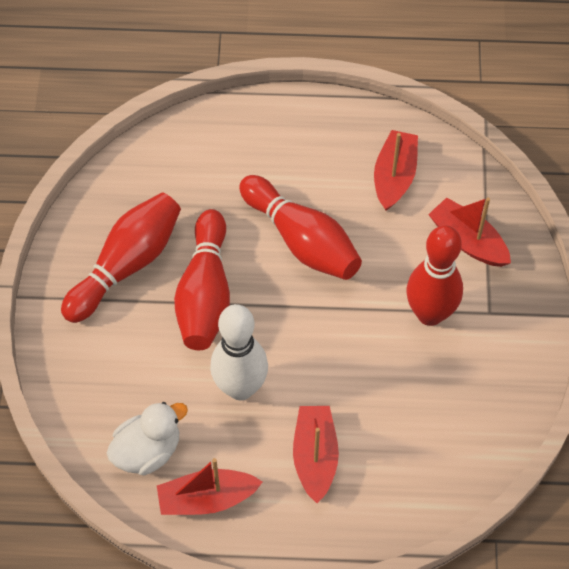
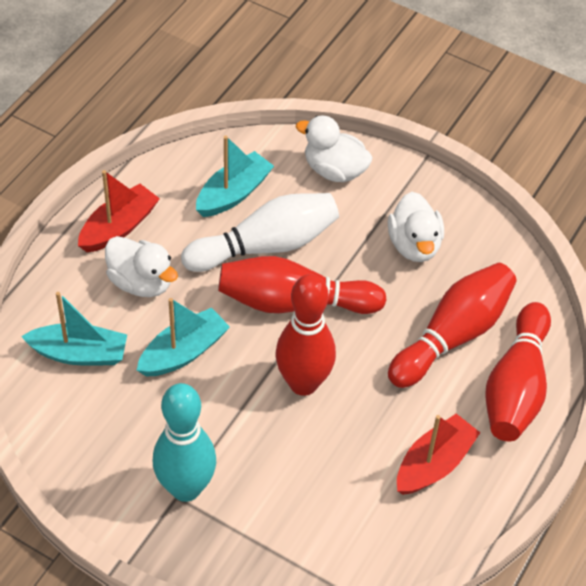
red boat: [157,458,262,515] [293,406,339,503] [374,130,418,211] [428,197,511,267] = 4 -> [78,170,160,252] [397,414,480,495] = 2
turquoise boat: none = 0 -> [21,292,127,366] [136,298,230,377] [196,136,274,217] = 3
turquoise bowling pin: none = 0 -> [153,383,216,502] = 1
white duck: [107,402,188,475] = 1 -> [105,236,178,297] [296,116,373,182] [388,192,444,262] = 3

